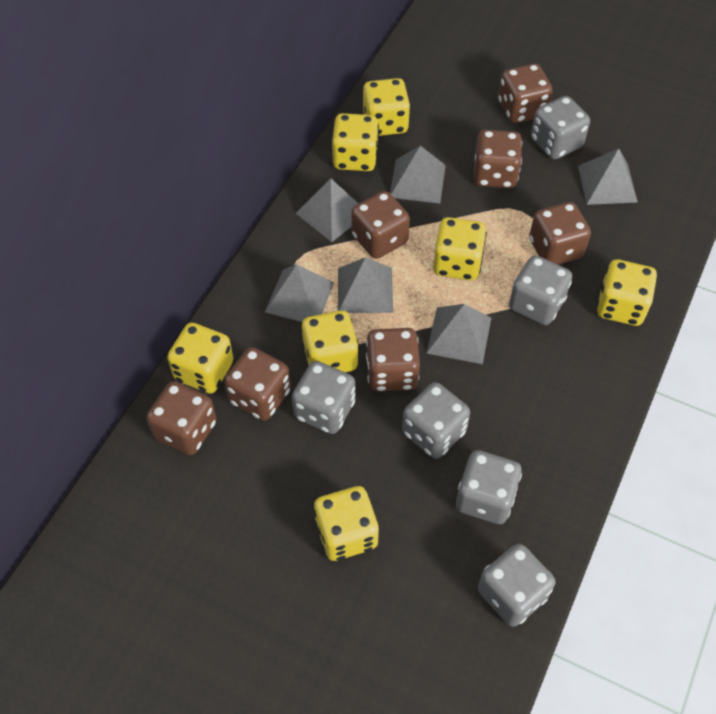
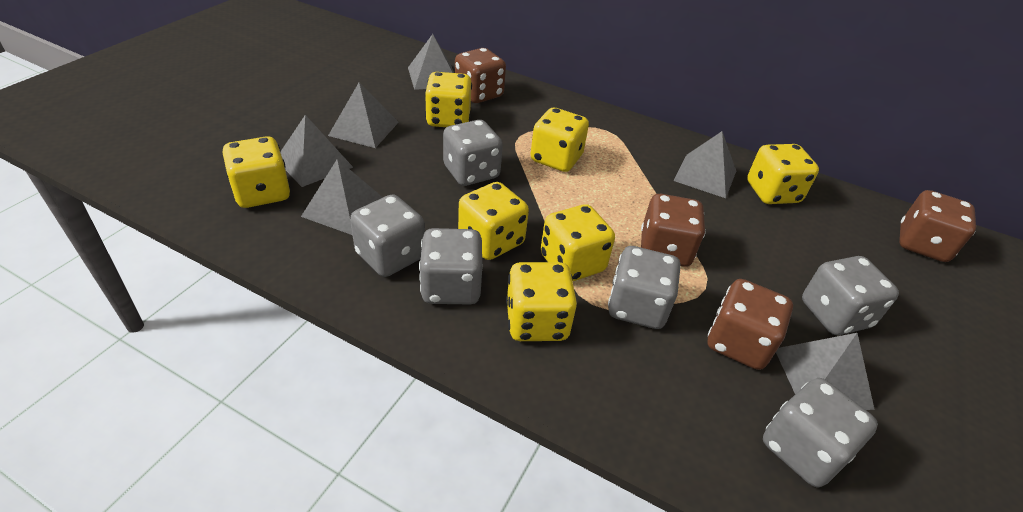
brown dice: [146,381,216,455] [224,347,291,421] [351,191,410,259] [366,328,420,392] [474,130,522,188] [498,64,553,123] [529,202,591,265] = 7 -> [455,48,506,103] [641,194,706,267] [708,279,793,370] [899,190,976,262] = 4

